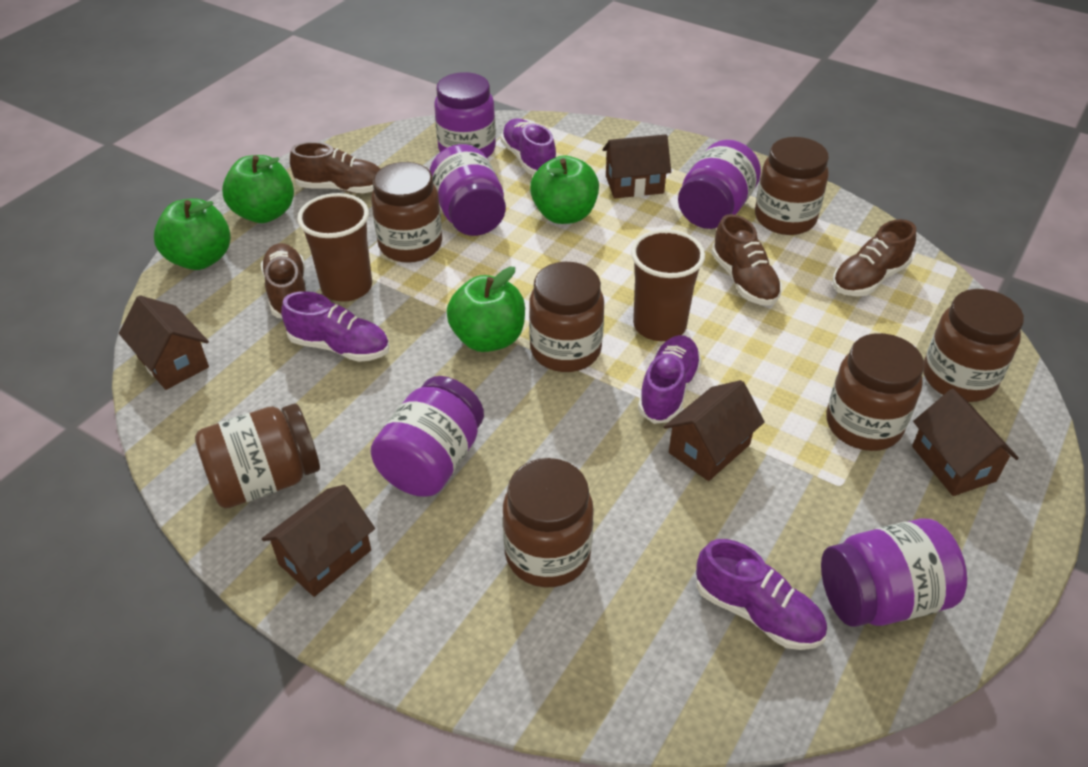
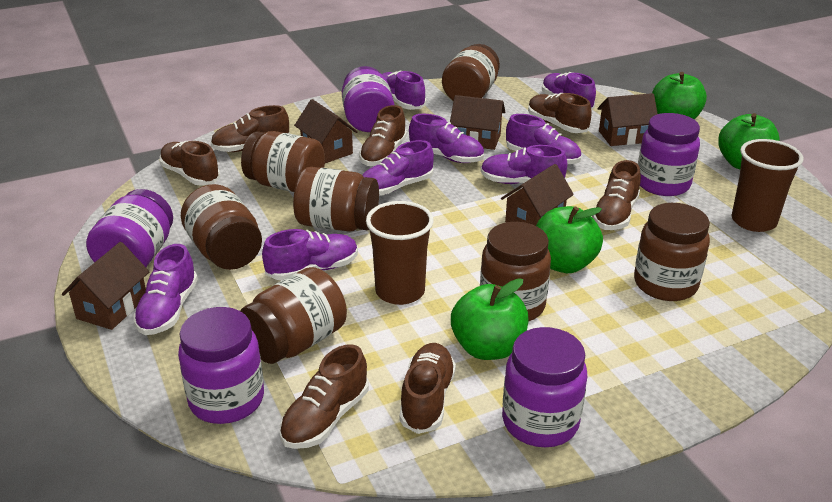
brown shoe: [261,243,306,319] [290,142,380,193] [711,214,782,306] [832,219,916,296] = 4 -> [159,141,220,186] [211,105,289,152] [279,344,369,449] [359,105,407,166] [399,343,456,434] [528,93,592,133] [592,160,641,230] = 7
purple shoe: [281,291,389,362] [501,118,556,175] [638,335,702,424] [696,539,827,650] = 4 -> [133,244,198,335] [262,229,358,280] [362,140,434,196] [382,71,426,110] [409,114,484,163] [481,145,567,184] [506,114,581,165] [542,72,596,110] = 8

